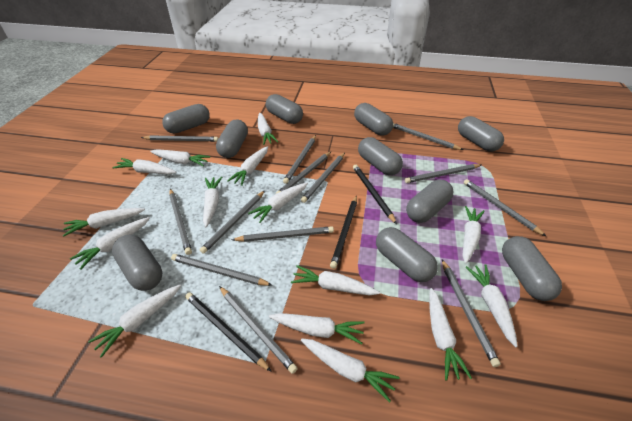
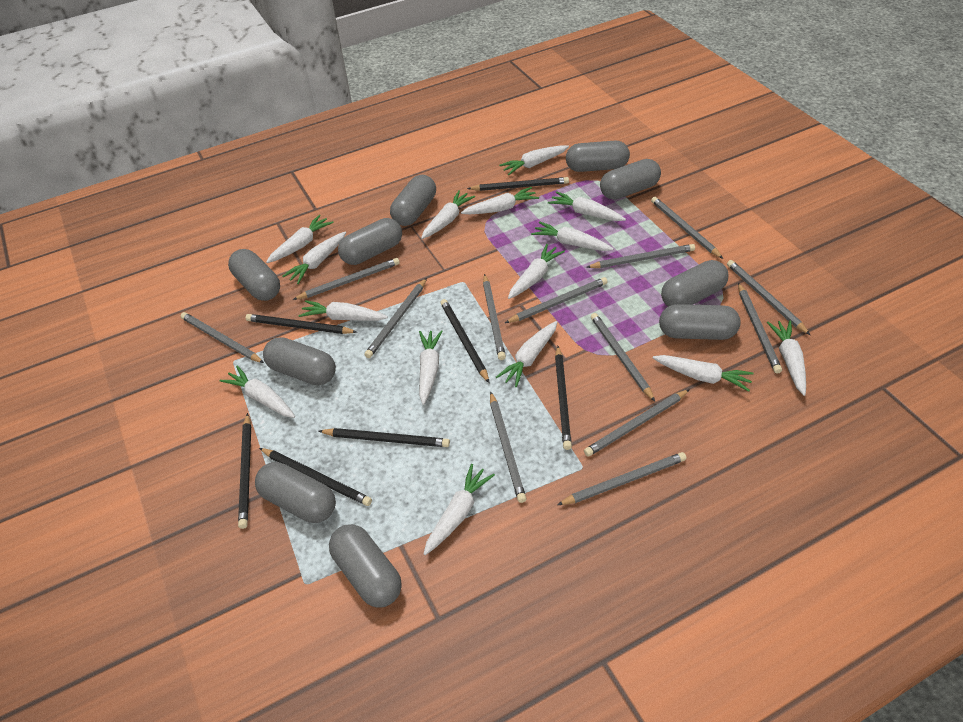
black pencil: [185,292,272,372] [330,195,357,269] [353,165,397,224] = 3 -> [238,413,251,529] [246,314,357,334] [259,448,372,506] [319,428,450,447] [440,299,489,383] [467,177,569,191] [555,346,572,450] = 7

